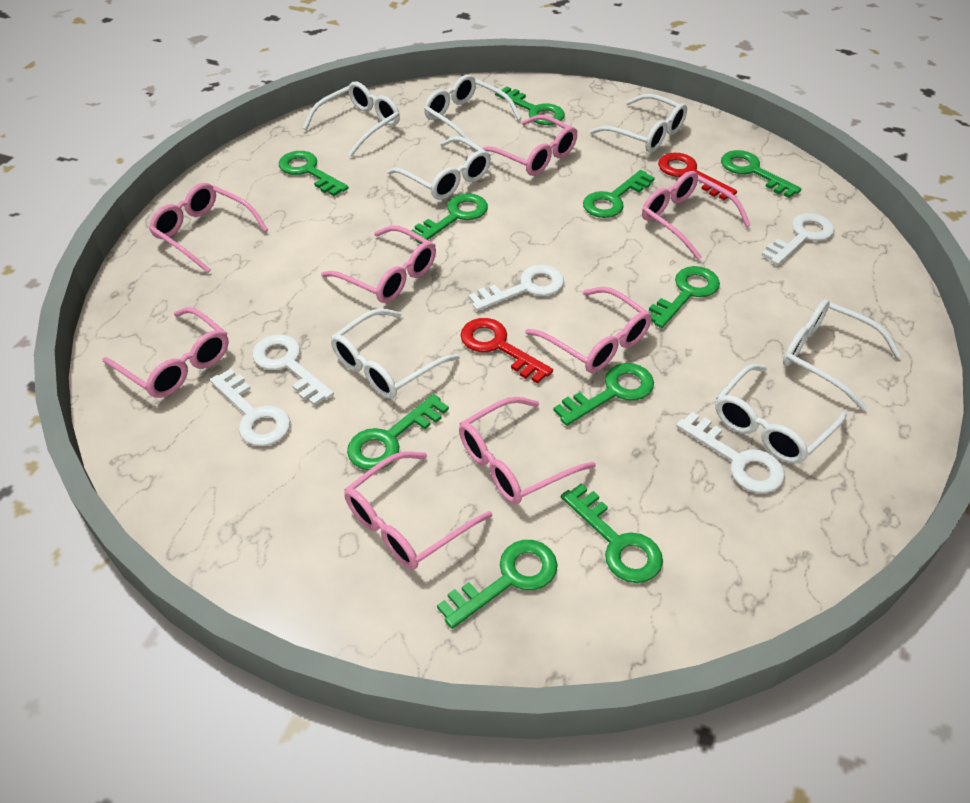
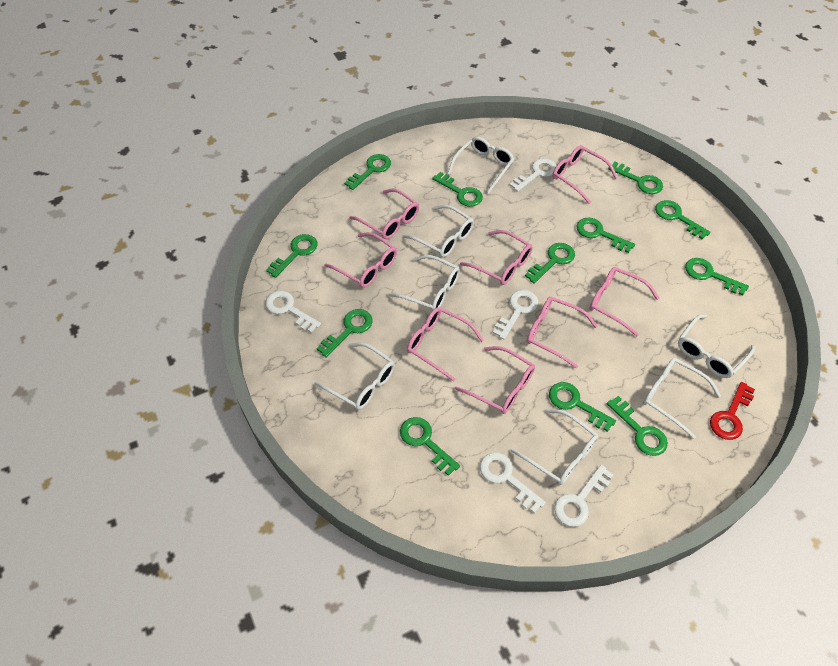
green key: [279,151,349,196] [347,394,449,470] [411,193,488,244] [437,540,558,629] [495,86,565,125] [553,363,654,426] [561,483,663,583] [583,170,655,218] [648,266,720,328] [721,150,802,198] = 10 -> [266,234,318,278] [317,309,373,358] [344,154,391,190] [400,417,460,476] [432,172,483,207] [525,243,575,284] [549,382,616,432] [577,218,635,253] [607,396,668,456] [608,162,663,194] [655,200,711,239] [685,258,749,296] = 12
red key: [461,318,553,384] [658,153,737,200] = 2 -> [710,382,755,440] = 1

